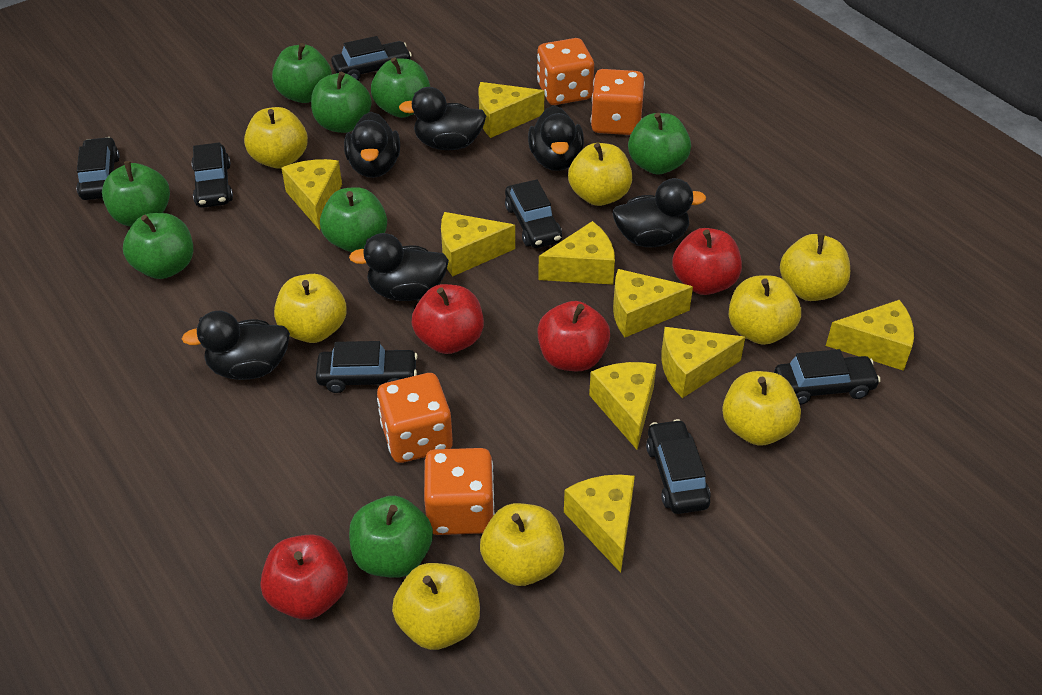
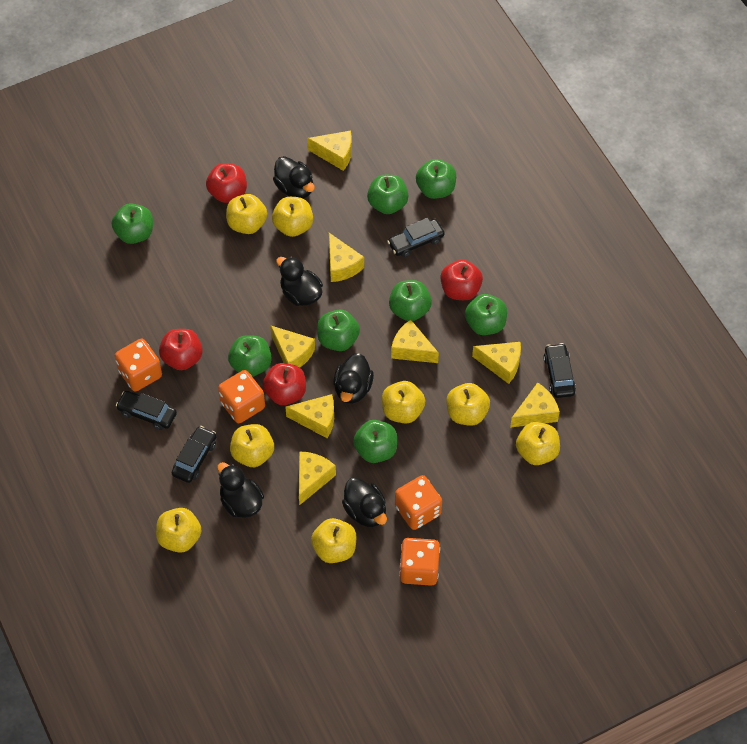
black car: [77,137,120,200] [191,143,233,208] [316,341,418,393] [331,36,412,80] [505,180,562,248] [646,419,711,514] [774,349,881,405] = 7 -> [116,391,177,430] [172,426,217,483] [387,218,445,257] [543,343,576,398] = 4
black duck: [182,311,290,380] [344,112,400,178] [349,233,449,301] [399,87,486,150] [528,105,584,171] [613,178,706,247] = 6 -> [217,462,264,518] [273,156,315,198] [276,257,323,306] [333,353,374,404] [342,478,387,527] = 5
yellow cheese: [281,159,342,230] [441,212,515,277] [479,82,545,138] [538,221,615,284] [564,475,635,573] [589,362,657,449] [613,269,693,337] [661,327,746,398] [826,300,914,371] = 9 -> [270,325,315,368] [285,394,334,438] [299,451,336,505] [307,131,352,171] [329,233,364,282] [391,320,439,363] [472,342,521,384] [510,382,560,428] = 8

